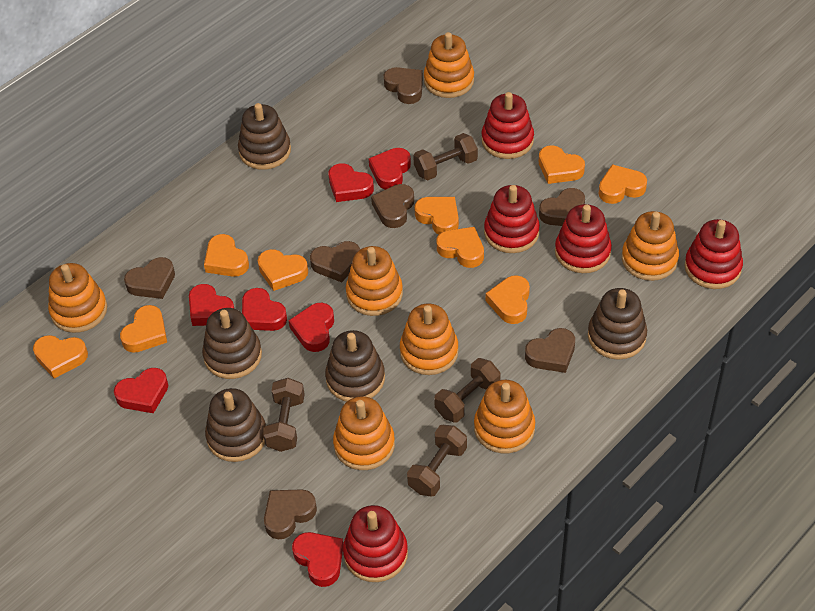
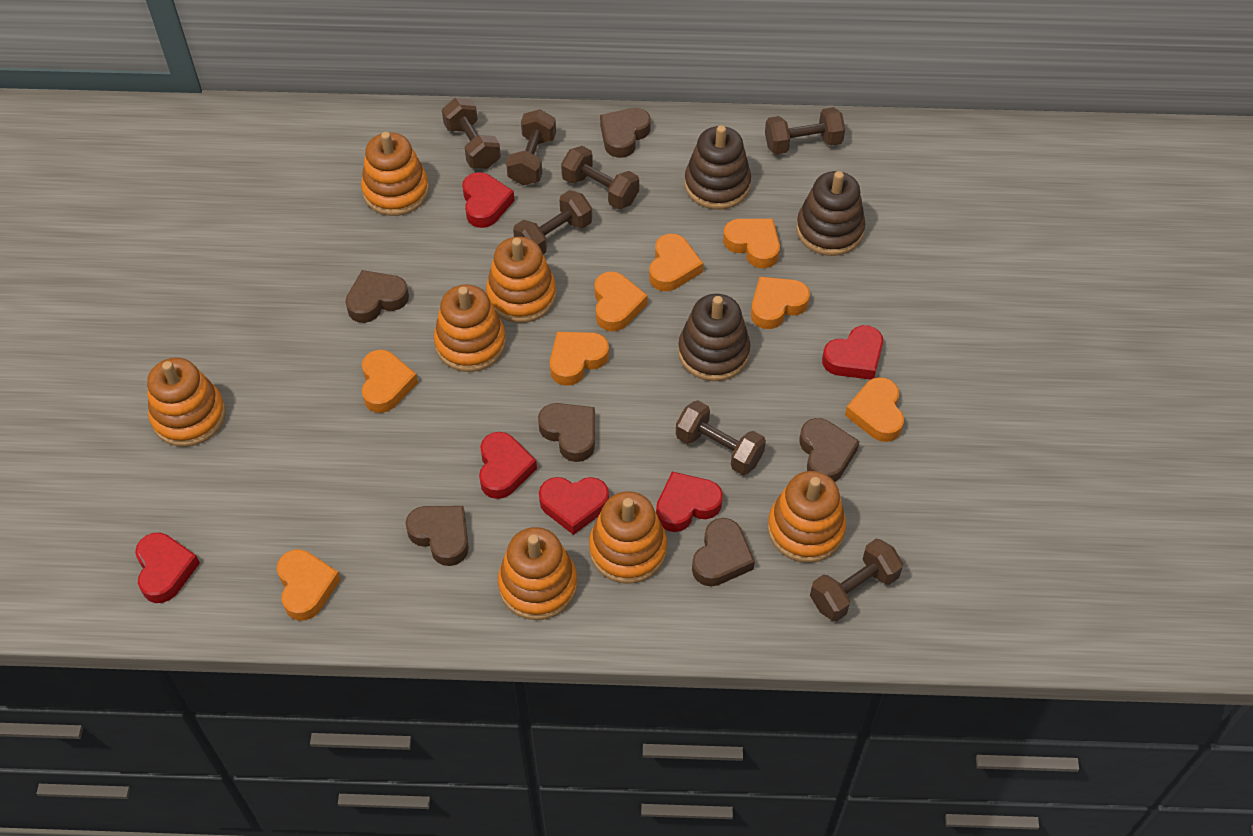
brown dumbbell: [263,378,305,452] [407,425,467,497] [413,133,478,180] [434,358,501,423] = 4 -> [442,98,501,169] [506,109,556,185] [513,190,592,254] [561,146,639,209] [676,400,766,475] [765,107,845,155] [810,539,903,621] = 7
brown heart: [124,257,175,299] [264,489,317,539] [310,241,360,282] [371,184,414,228] [384,67,423,104] [525,328,575,373] [539,188,585,226] = 7 -> [345,270,409,323] [405,506,469,566] [538,403,595,462] [600,108,651,158] [692,518,755,586] [800,418,860,482] = 6
brown stacking toy: [202,308,262,379] [205,388,266,462] [238,103,291,170] [325,330,385,402] [588,288,647,360] = 5 -> [678,294,750,381] [685,125,751,209] [796,171,865,256] = 3
orange heart: [33,335,88,379] [120,305,167,353] [204,234,249,277] [258,249,308,291] [414,197,459,234] [436,227,484,268] [486,275,530,324] [539,145,585,184] [599,164,647,204] = 9 -> [277,549,341,621] [362,350,418,413] [550,332,609,386] [594,271,648,331] [649,234,703,291] [723,219,780,268] [751,277,810,329] [845,377,904,442] = 8
red heart: [114,368,168,413] [189,284,234,326] [242,288,287,331] [289,303,334,352] [292,532,343,587] [329,163,374,202] [369,148,411,190] = 7 -> [135,533,200,603] [462,172,515,228] [479,432,537,499] [539,477,609,535] [656,471,723,532] [822,325,883,380] = 6
red stacking toy: [343,505,408,582] [481,92,534,159] [484,185,540,253] [555,204,612,273] [684,219,743,289] = 5 -> none = 0

